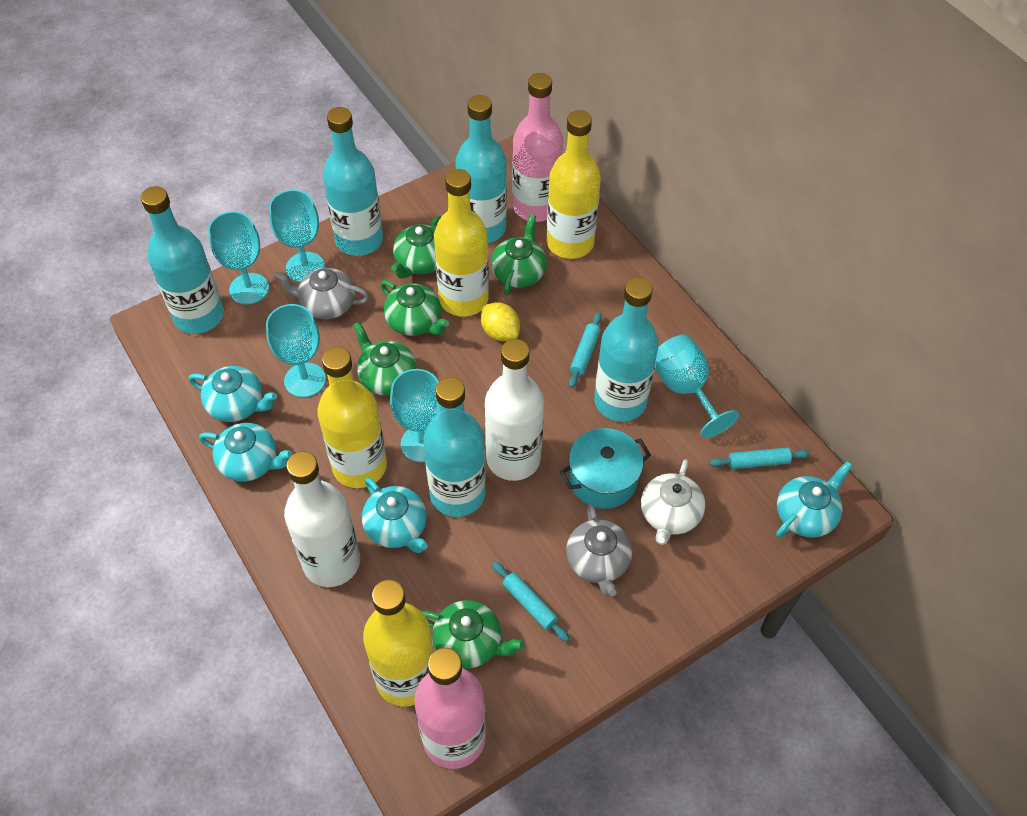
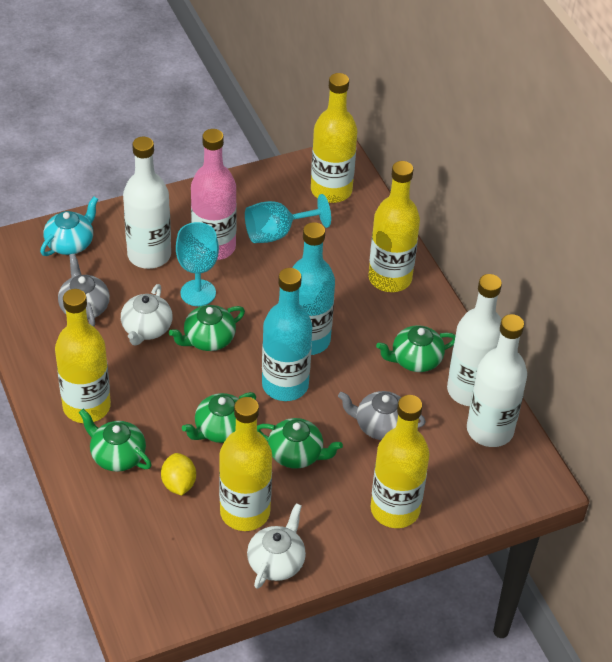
pink bottle: [414,648,486,769] [512,73,563,222] = 2 -> [191,129,237,260] = 1
turquoise bottle: [141,186,224,334] [323,107,383,256] [424,377,486,517] [455,95,507,243] [594,277,659,422] = 5 -> [262,268,312,401] [292,222,335,355] = 2
turquoise goblet: [208,211,269,304] [266,304,326,398] [269,190,325,282] [390,369,439,462] [655,334,739,438] = 5 -> [176,222,219,306] [245,194,331,243] = 2
turquoise pot: [560,428,651,509] = 1 -> none = 0
turquoise rolling pin: [492,562,569,642] [569,312,602,388] [710,447,810,469] = 3 -> none = 0
turquoise teapot: [188,366,277,422] [199,423,293,482] [362,478,428,553] [776,461,853,538] = 4 -> [40,197,98,256] = 1
white bottle: [284,451,360,587] [485,339,544,481] = 2 -> [123,137,171,269] [447,274,502,406] [467,314,527,447] = 3
white teapot: [641,459,705,545] = 1 -> [121,284,173,346] [247,503,306,589] = 2
yellow bottle: [317,347,387,488] [363,580,434,707] [434,169,489,317] [546,110,601,259] = 4 -> [55,289,111,423] [219,397,272,531] [311,73,357,203] [368,161,420,292] [371,395,430,528] = 5

